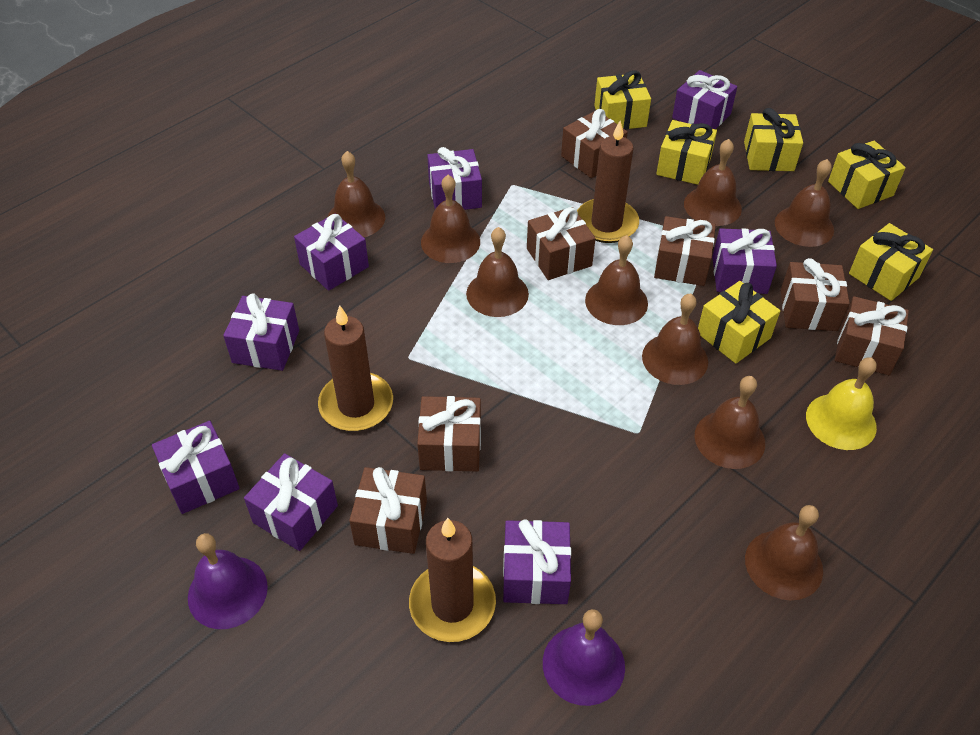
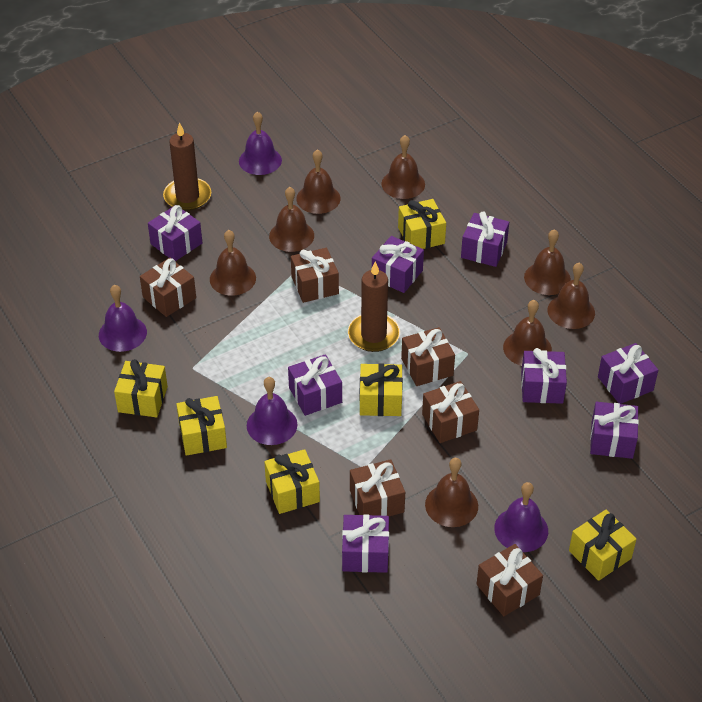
brown bell: [328,151,385,237] [421,175,480,263] [466,227,529,317] [585,235,648,325] [642,293,708,385] [684,139,742,226] [695,376,765,469] [745,505,823,600] [775,159,834,247] = 9 -> [210,230,256,296] [269,187,314,252] [297,149,341,214] [381,135,425,199] [425,458,478,527] [503,300,552,366] [524,229,571,295] [548,263,595,329] = 8
brown candle: [318,305,393,431] [409,518,496,642] [577,121,639,243] = 3 -> [163,122,211,211] [348,261,400,352] = 2
brown gift: [349,467,427,554] [417,396,481,472] [527,207,596,280] [561,109,628,178] [654,216,716,286] [781,258,850,331] [835,296,909,375] = 7 -> [140,258,196,317] [291,248,339,303] [350,459,405,516] [401,327,455,386] [422,381,479,443] [477,544,543,616] = 6
purple bell: [188,533,268,629] [543,609,625,706] = 2 -> [99,285,147,352] [239,112,282,175] [247,377,298,445] [494,482,548,552] = 4
yellow bell: [806,357,877,450] = 1 -> none = 0

